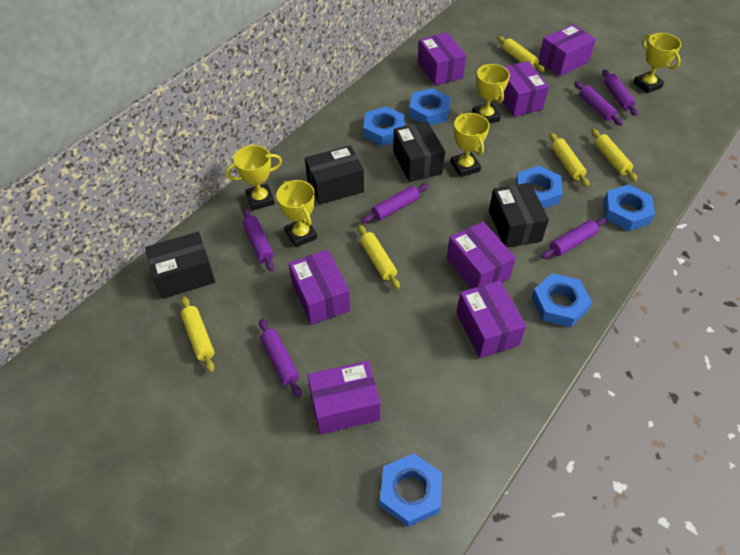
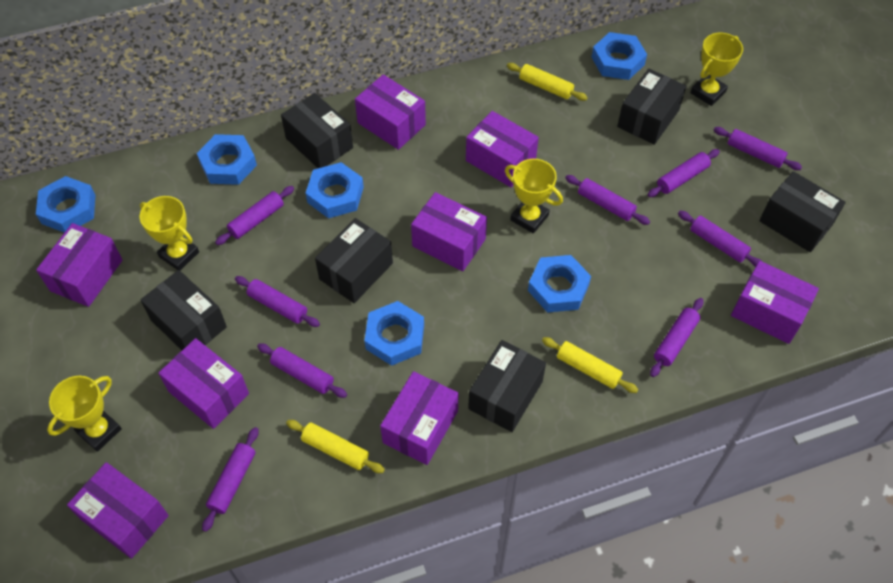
black box: [145,232,215,299] [305,145,364,205] [393,121,445,182] [489,183,549,248] = 4 -> [140,270,227,350] [281,93,353,168] [315,218,393,303] [468,340,546,432] [617,69,686,145] [759,171,846,252] = 6
purple box: [289,249,350,325] [307,361,381,434] [418,32,466,86] [447,222,516,289] [456,281,526,358] [499,61,549,117] [539,24,596,76] = 7 -> [36,223,123,307] [67,462,169,559] [158,338,249,429] [355,75,426,150] [380,371,458,465] [411,192,487,271] [466,111,539,187] [731,261,819,344] = 8
purple rolling pin: [243,208,274,271] [259,319,301,398] [361,184,429,223] [541,218,606,259] [574,82,623,126] [602,69,638,116] = 6 -> [202,427,259,532] [215,186,294,245] [235,276,320,327] [257,343,347,398] [565,175,650,225] [648,149,720,197] [650,298,703,377] [678,211,761,267] [714,127,802,170] = 9
yellow rolling pin: [181,296,214,372] [358,225,400,289] [497,36,545,72] [549,133,589,187] [591,129,638,182] = 5 -> [286,420,385,473] [507,63,588,101] [542,337,638,393] = 3
yellow trophy: [225,145,282,211] [276,180,317,248] [451,113,490,177] [472,64,510,124] [633,33,681,93] = 5 -> [47,376,122,452] [140,196,199,270] [505,159,563,234] [690,33,743,106] = 4

